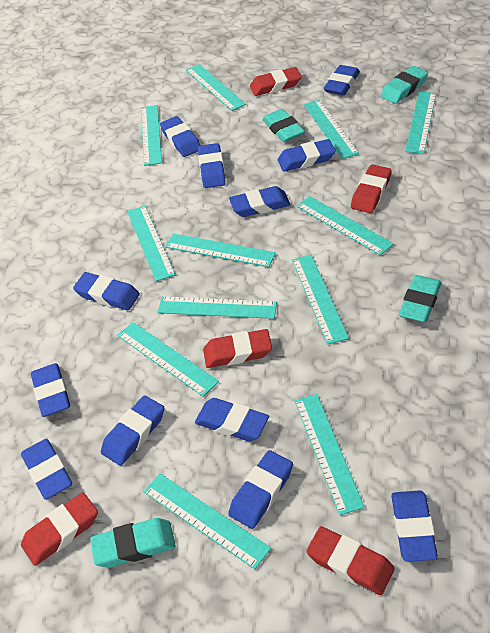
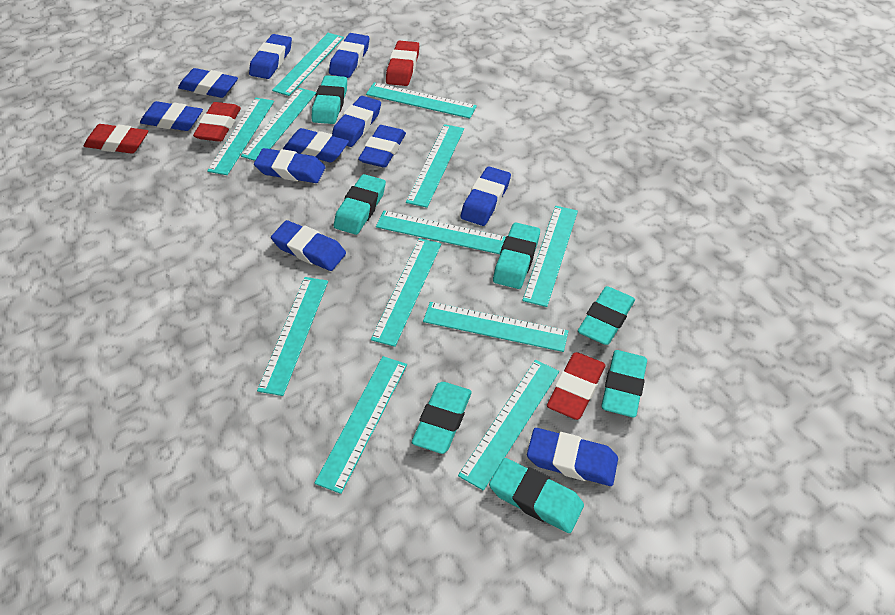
blue eraser: [21,439,72,500] [31,363,70,417] [73,272,140,311] [101,395,164,466] [160,116,201,157] [195,398,269,442] [198,143,226,188] [228,450,293,529] [229,186,290,217] [278,139,336,172] [324,65,360,95] [391,490,438,562] = 12 -> [140,101,203,131] [178,68,238,98] [249,34,292,79] [254,148,325,183] [271,220,346,271] [283,128,349,162] [329,33,369,78] [332,96,381,147] [358,125,406,168] [460,166,511,226] [527,428,618,486] = 11
red eraser: [21,492,98,566] [203,329,272,368] [250,67,302,96] [306,526,394,595] [351,164,392,213] = 5 -> [84,124,148,154] [193,102,241,142] [386,41,419,86] [547,352,605,420] = 4
turquoise eraser: [90,518,176,568] [262,109,305,142] [381,66,428,104] [399,275,441,322] = 4 -> [312,75,347,124] [334,174,386,235] [412,382,472,454] [489,458,584,533] [493,223,540,289] [578,286,635,345] [601,350,647,417] = 7

